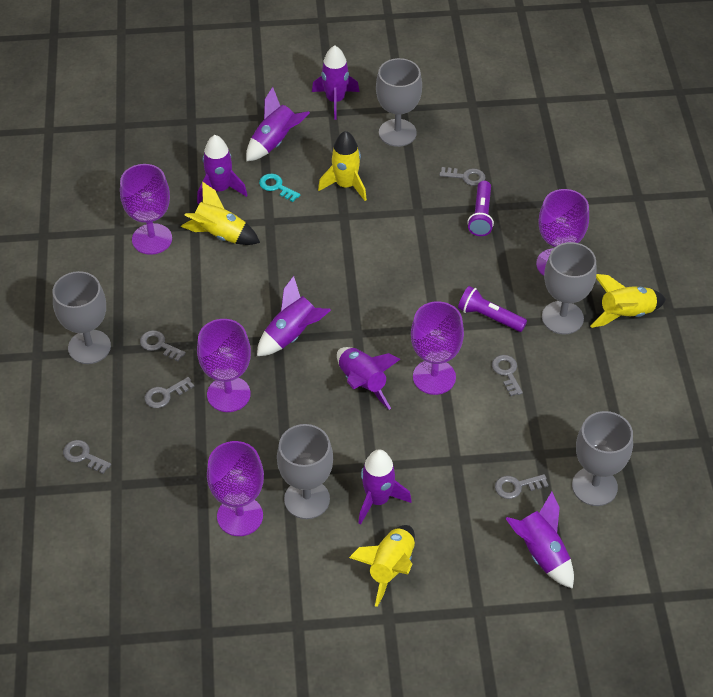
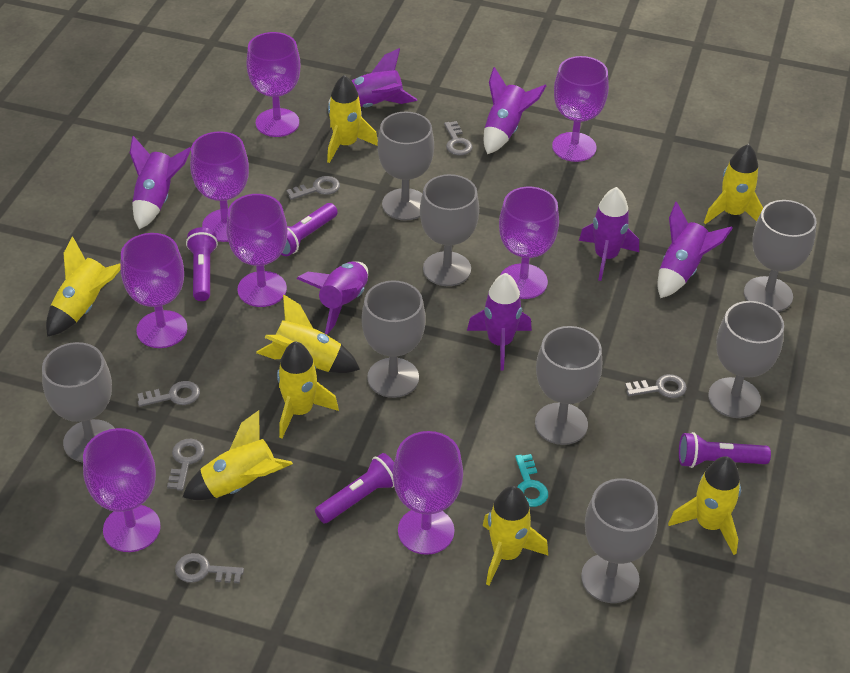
grey goblet: [53,271,111,364] [277,424,333,519] [376,58,422,147] [542,242,597,335] [572,411,633,506] = 5 -> [42,342,115,462] [361,280,426,398] [377,111,434,221] [420,174,479,286] [535,326,602,445] [581,478,658,603] [708,301,784,418] [744,200,817,312] = 8
purple flashlight: [458,286,527,332] [467,181,494,236] = 2 -> [186,227,218,301] [281,203,338,256] [315,453,394,524] [679,432,771,468] = 4
purple goblet: [120,164,172,255] [197,319,251,412] [207,441,264,536] [411,301,464,395] [536,189,589,276] = 5 -> [83,428,161,552] [120,233,187,348] [190,131,249,242] [226,194,287,307] [246,32,300,137] [393,431,463,555] [499,187,559,299] [552,56,609,162] = 8
yellow rocket: [181,182,260,245] [318,131,367,201] [349,525,415,607] [590,274,666,328] = 4 -> [46,236,121,337] [183,410,293,500] [256,294,360,373] [277,341,339,438] [327,75,378,163] [483,486,548,586] [668,456,741,555] [704,144,763,224] = 8

